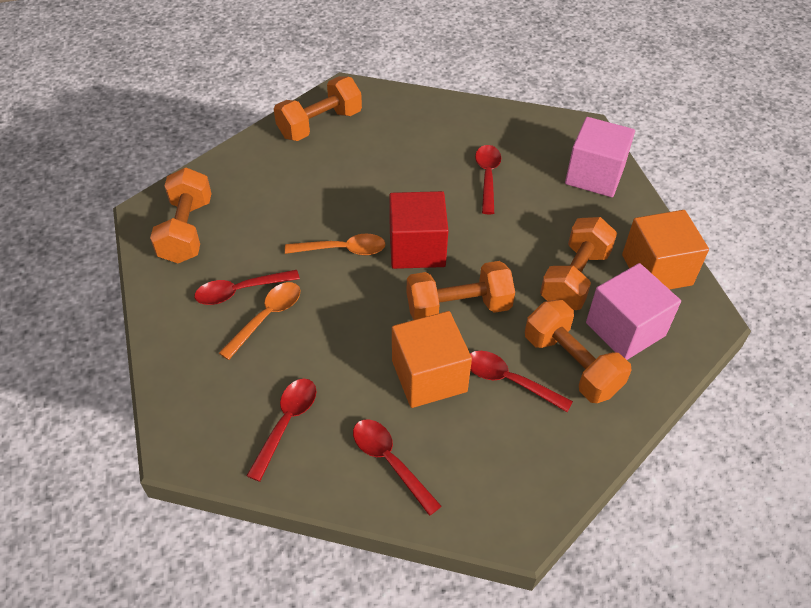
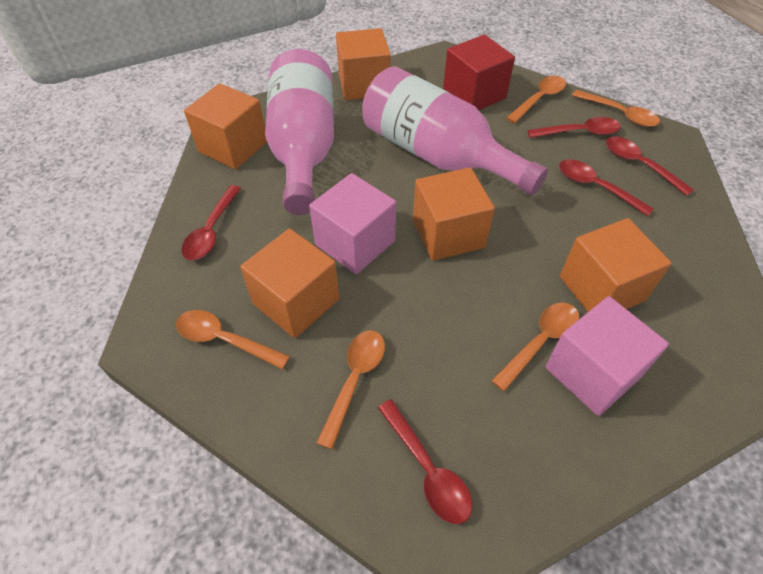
orange cube: [392,311,472,408] [622,210,709,290] = 2 -> [184,83,267,169] [240,229,339,338] [336,28,391,100] [413,167,495,261] [560,218,671,312] = 5
orange dumbbell: [150,167,212,264] [274,76,362,141] [407,261,515,320] [525,300,632,403] [540,217,617,310] = 5 -> none = 0
orange spoon: [219,282,301,360] [285,233,386,255] = 2 -> [176,310,290,369] [317,330,385,450] [491,303,579,392] [506,76,566,123] [572,90,660,127] = 5
pink bottle: none = 0 -> [265,49,334,215] [362,66,548,195] = 2

